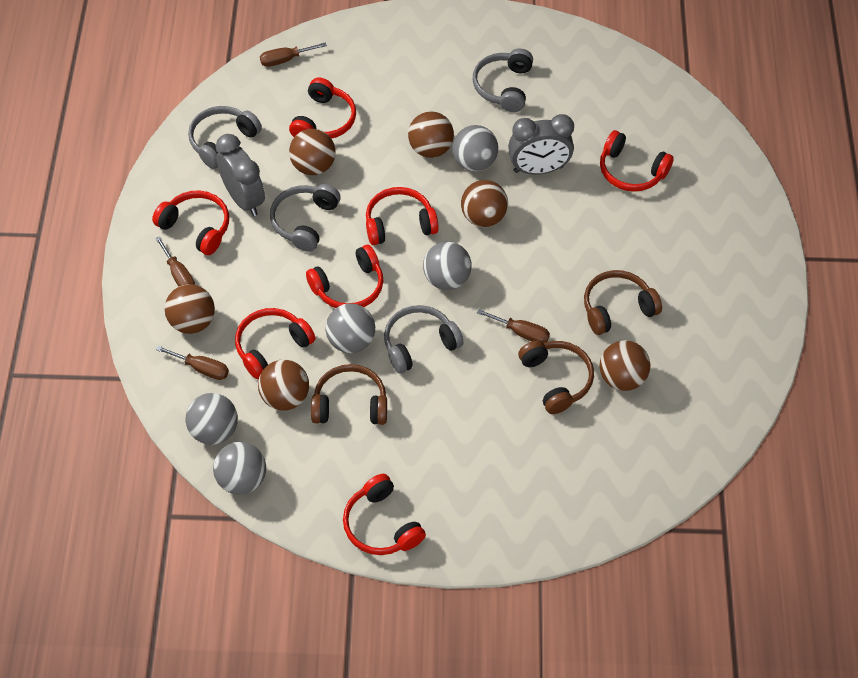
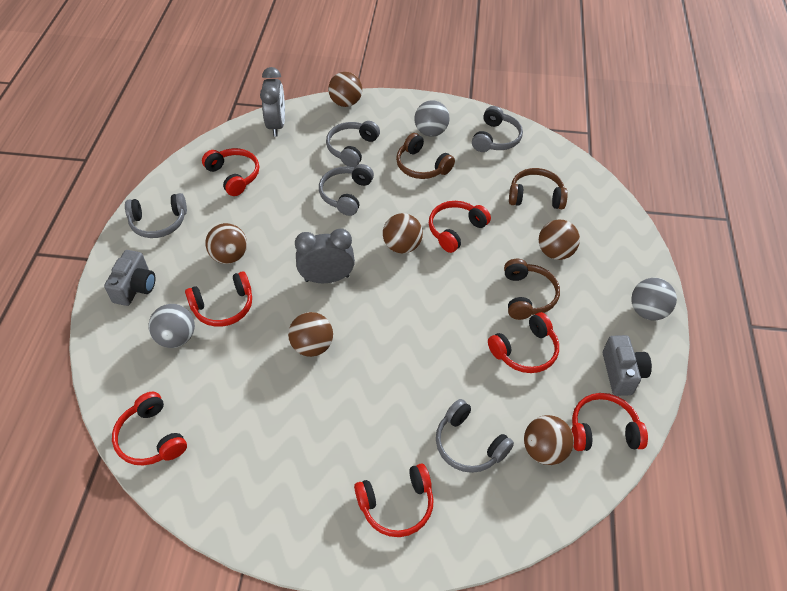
brown screwdriver: [155,236,195,287] [156,346,229,380] [260,42,327,67] [477,309,550,343] = 4 -> none = 0
grey ball: [186,393,238,445] [213,442,266,495] [326,303,375,353] [423,242,472,290] [452,125,498,172] = 5 -> [148,304,195,348] [414,100,450,137] [631,278,677,320] = 3
grey camera: none = 0 -> [104,250,155,306] [603,335,652,396] = 2
grey headphones: [188,106,262,169] [270,184,341,252] [384,305,463,373] [473,49,533,112] = 4 -> [125,193,187,238] [319,164,374,216] [326,121,380,167] [436,399,514,473] [472,106,523,152] = 5

